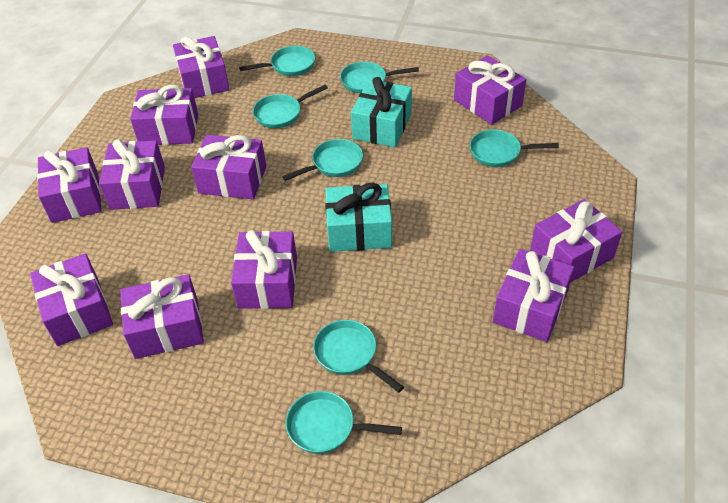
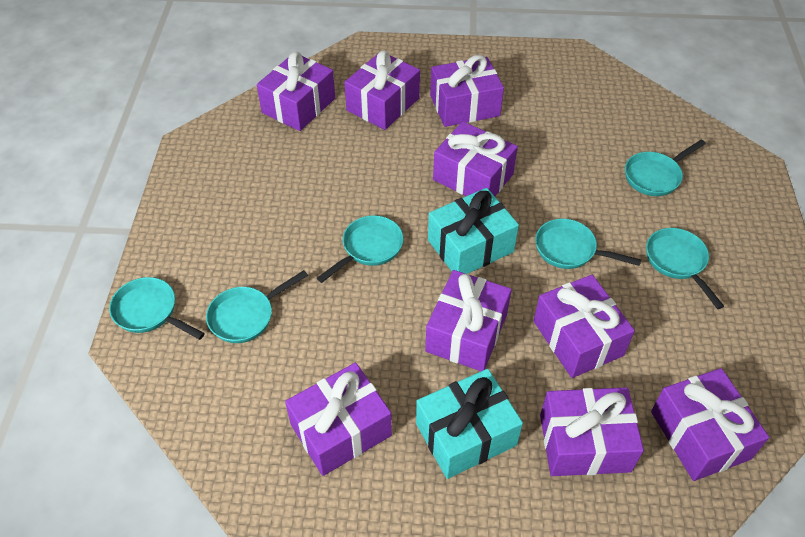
purple gift: [30,254,113,346] [37,147,102,223] [99,139,165,210] [120,274,204,359] [130,85,198,145] [173,36,230,98] [191,135,266,199] [231,230,297,309] [454,55,526,125] [493,249,574,342] [530,199,622,283] = 11 -> [257,52,335,131] [285,363,392,476] [344,51,420,130] [425,270,512,371] [430,55,504,127] [433,121,518,196] [534,275,635,378] [540,387,644,476] [651,368,769,481] = 9
turquoise pan: [239,46,315,76] [253,84,328,128] [282,139,363,181] [286,391,402,454] [313,320,404,393] [340,62,419,93] [470,129,559,167] = 7 -> [109,277,205,340] [206,270,308,343] [317,215,404,283] [535,219,641,269] [625,139,706,196] [646,228,724,309] = 6

